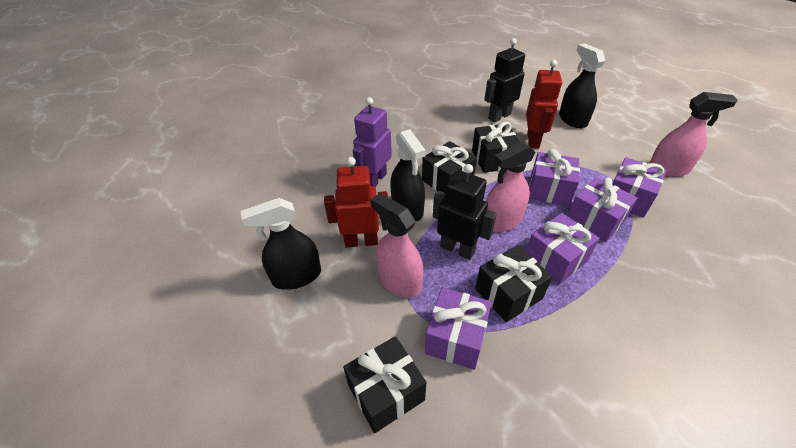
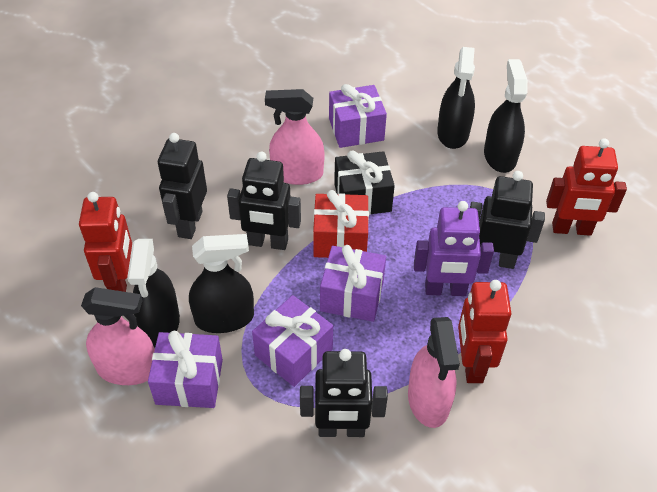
black gift: [343,336,426,433] [422,141,477,193] [472,122,520,173] [475,245,552,322] = 4 -> [334,151,395,215] = 1
black robot: [433,164,497,260] [484,38,525,122] = 2 -> [158,133,207,239] [227,152,301,250] [300,349,388,437] [470,171,545,269] = 4
black spray bottle: [241,198,321,290] [390,129,426,221] [559,43,605,128] = 3 -> [127,239,180,347] [189,234,254,333] [437,47,475,149] [484,59,528,173] = 4
purple gift: [425,287,492,370] [526,213,599,284] [529,149,580,206] [568,177,638,242] [612,157,666,218] = 5 -> [148,331,223,408] [252,295,333,387] [320,245,386,322] [329,84,387,148] = 4
red gift: none = 0 -> [313,190,369,258] = 1
red robot: [324,157,388,248] [526,60,562,149] = 2 -> [79,192,132,292] [458,280,512,383] [546,138,627,236] = 3

